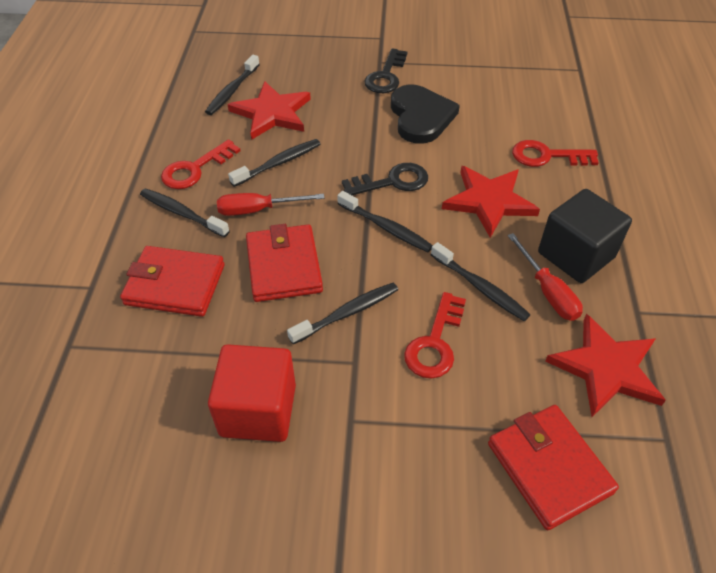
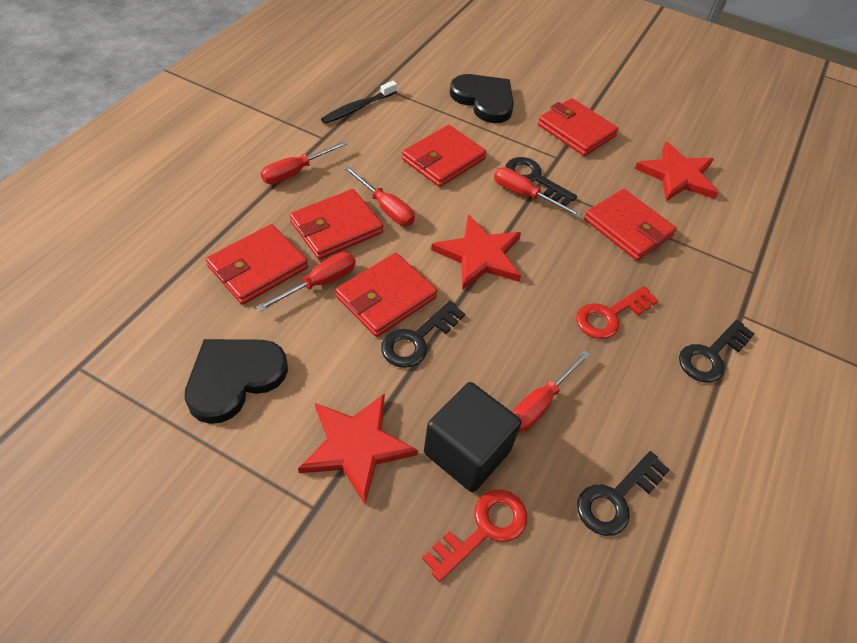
black heart: [391,84,460,144] = 1 -> [184,339,288,424] [450,74,514,123] = 2
black key: [342,163,428,195] [364,48,407,93] = 2 -> [381,301,465,368] [505,157,577,206] [577,451,670,536] [679,320,755,382] = 4
black toothbrush: [140,188,230,237] [205,55,260,115] [228,139,320,187] [287,283,398,344] [337,191,433,252] [431,242,531,321] = 6 -> [321,81,397,124] = 1
red cube: [208,344,296,442] = 1 -> none = 0
red key: [161,139,240,189] [404,292,466,379] [512,140,599,167] = 3 -> [422,490,527,582] [576,286,658,339] = 2
red screwdriver: [217,193,325,216] [507,233,583,321] = 2 -> [256,252,356,312] [261,141,347,184] [344,166,415,226] [494,167,581,217] [512,350,590,432] = 5
red wallet: [120,246,225,317] [246,224,323,302] [488,405,619,530] = 3 -> [206,224,308,305] [290,189,383,260] [335,253,437,337] [402,125,486,187] [538,98,619,156] [584,189,677,261] = 6

